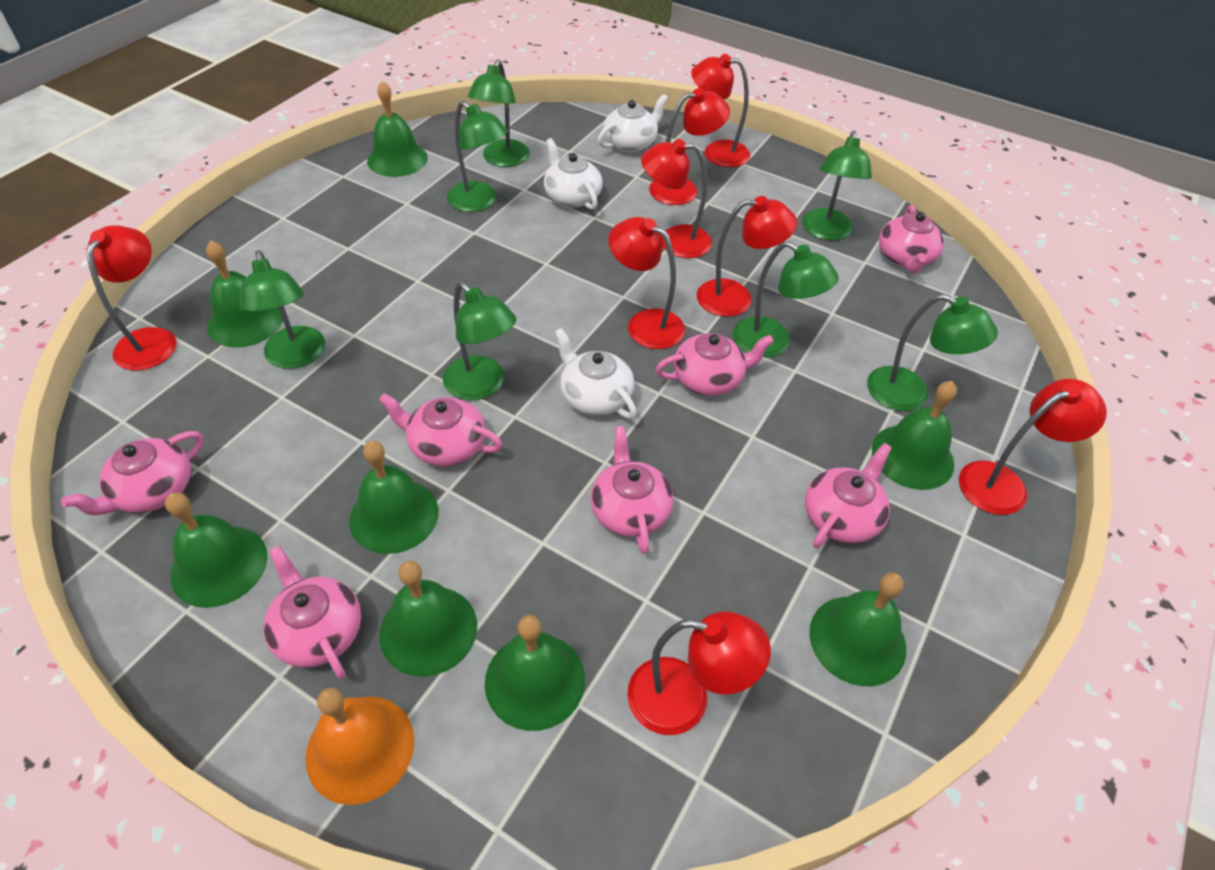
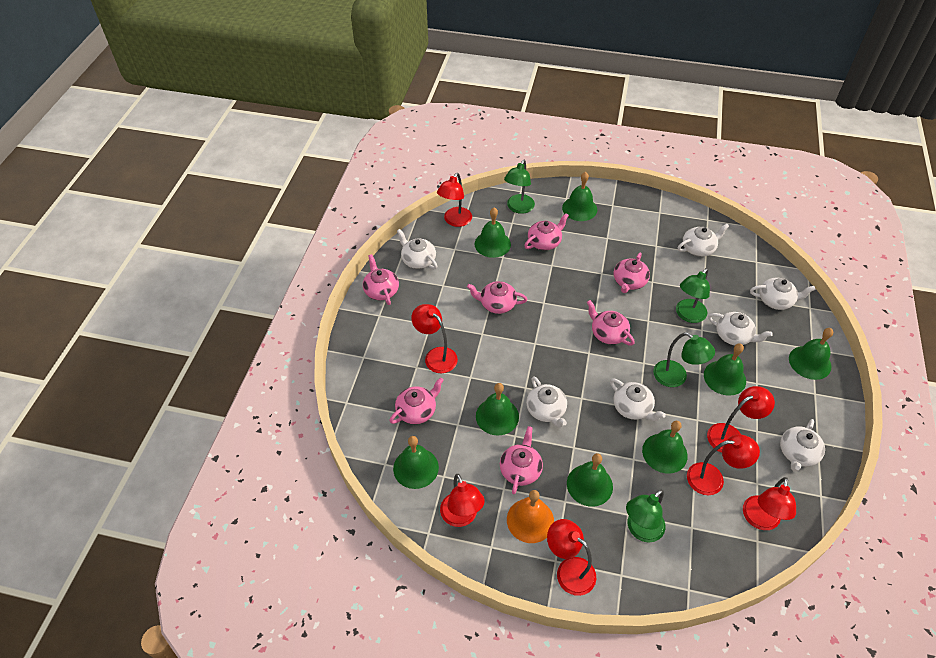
green lamp: [240,250,325,369] [443,282,516,400] [447,101,508,212] [468,59,530,167] [733,241,839,357] [802,130,872,241] [867,294,998,411] = 7 -> [504,160,535,214] [626,489,665,542] [653,332,715,387] [676,268,710,323] = 4
red lamp: [87,225,177,370] [608,217,685,349] [627,611,771,735] [641,139,712,258] [649,88,730,205] [691,54,750,167] [697,196,797,317] [959,379,1107,515] = 8 -> [411,304,458,373] [437,173,472,227] [440,474,485,527] [547,519,596,596] [687,434,760,495] [707,386,775,453] [743,477,796,530] = 7
white teapot: [544,138,603,210] [555,328,637,419] [598,94,668,152] = 3 -> [397,229,438,269] [526,376,567,428] [610,378,666,421] [678,224,729,257] [708,312,773,345] [750,278,815,310] [780,419,825,472] = 7

